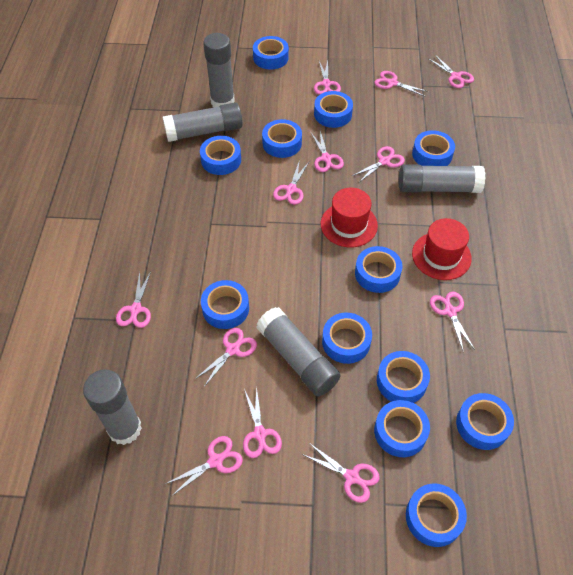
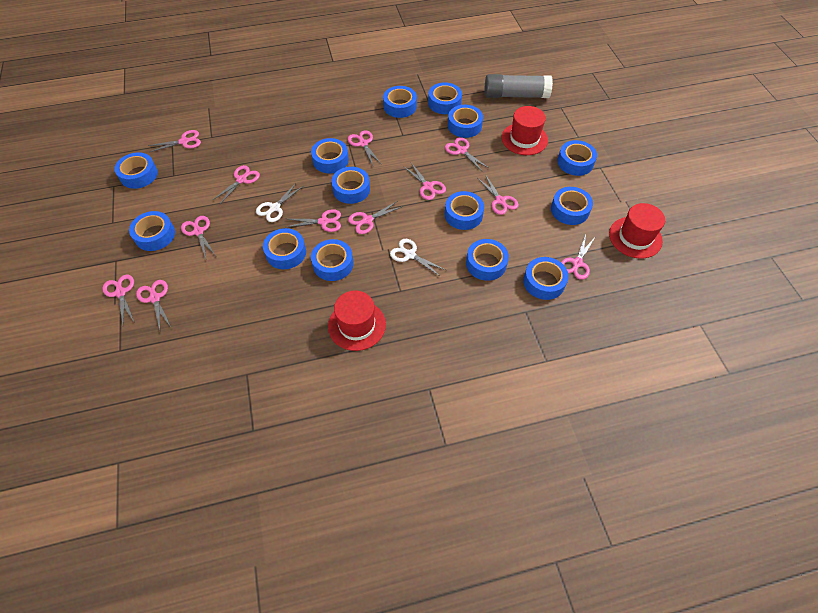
blue tape: [200,136,241,175] [201,280,249,329] [253,36,289,70] [262,119,302,158] [314,91,353,128] [322,313,372,364] [355,246,402,293] [374,400,430,457] [377,351,430,403] [406,483,467,547] [412,130,455,166] [456,393,514,450] = 12 -> [114,152,158,189] [129,211,175,251] [263,228,306,269] [311,138,349,173] [311,239,354,281] [331,167,370,204] [383,86,417,118] [428,82,462,114] [445,191,484,230] [448,105,483,138] [466,239,509,281] [523,257,569,300] [551,187,593,225] [557,140,597,176] = 14
grey glue stick: [83,370,142,445] [163,102,243,142] [203,33,235,107] [256,307,341,396] [399,164,485,193] = 5 -> [484,74,553,98] = 1
red hat: [321,188,378,248] [412,218,472,280] = 2 -> [328,291,386,351] [502,106,548,155] [609,203,665,259] = 3
white scissors: none = 0 -> [256,183,303,222] [390,239,446,277] = 2

